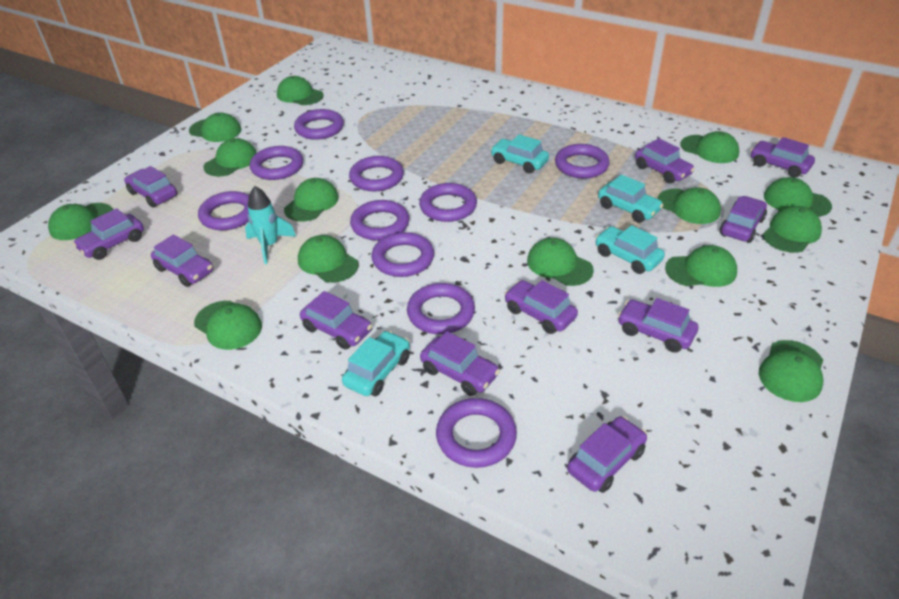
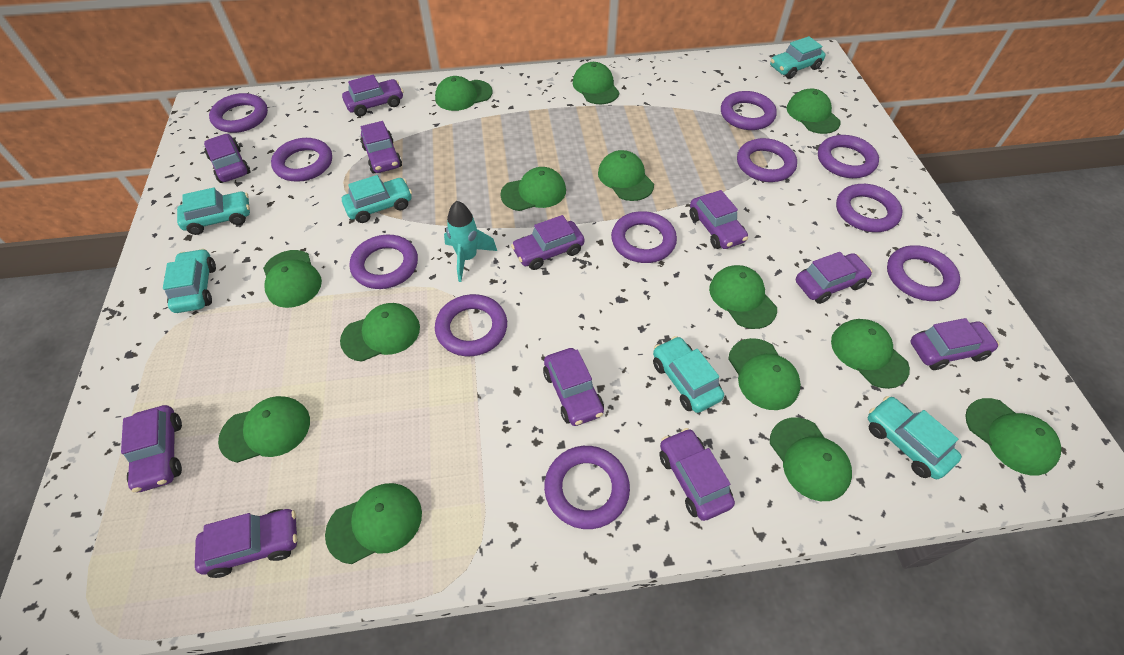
purple ring: [198,191,249,230] [250,146,303,180] [294,109,344,140] [349,156,404,191] [350,200,409,241] [372,232,434,277] [407,283,475,334] [419,183,477,222] [436,398,517,468] [555,144,610,178] = 10 -> [209,93,268,133] [271,138,332,182] [350,234,418,289] [435,294,507,356] [544,446,630,529] [611,211,677,263] [721,91,777,130] [737,138,797,182] [818,135,879,178] [836,184,903,232] [887,245,960,301] = 11
turquoise car: [342,330,410,396] [490,134,549,173] [595,225,665,274] [598,175,663,223] = 4 -> [163,249,216,313] [177,188,250,235] [342,175,412,223] [653,336,724,413] [770,36,825,79] [868,396,962,479] = 6

